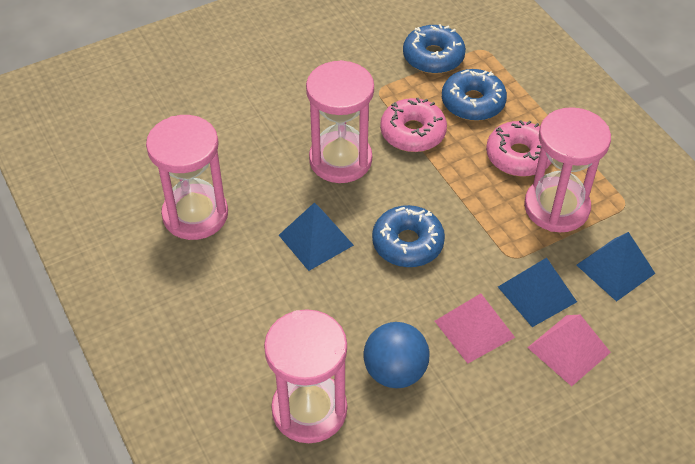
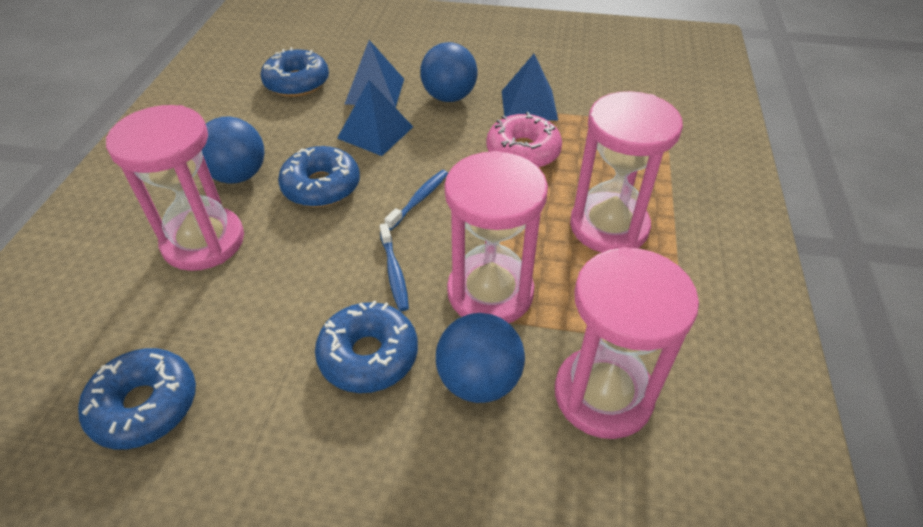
blue ball: [364,322,430,388] = 1 -> [202,117,265,184] [420,42,478,102] [436,313,525,403] = 3
blue donut: [372,205,445,267] [403,24,466,74] [442,69,507,121] = 3 -> [78,348,196,450] [261,47,329,97] [278,146,360,207] [315,301,418,393] = 4
blue toothbrush: none = 0 -> [380,223,409,311] [384,170,448,230] = 2
pink donut: [380,98,447,152] [486,120,552,177] = 2 -> [486,112,562,168] = 1
pink pyramid: [435,293,515,364] [527,315,611,386] = 2 -> none = 0

